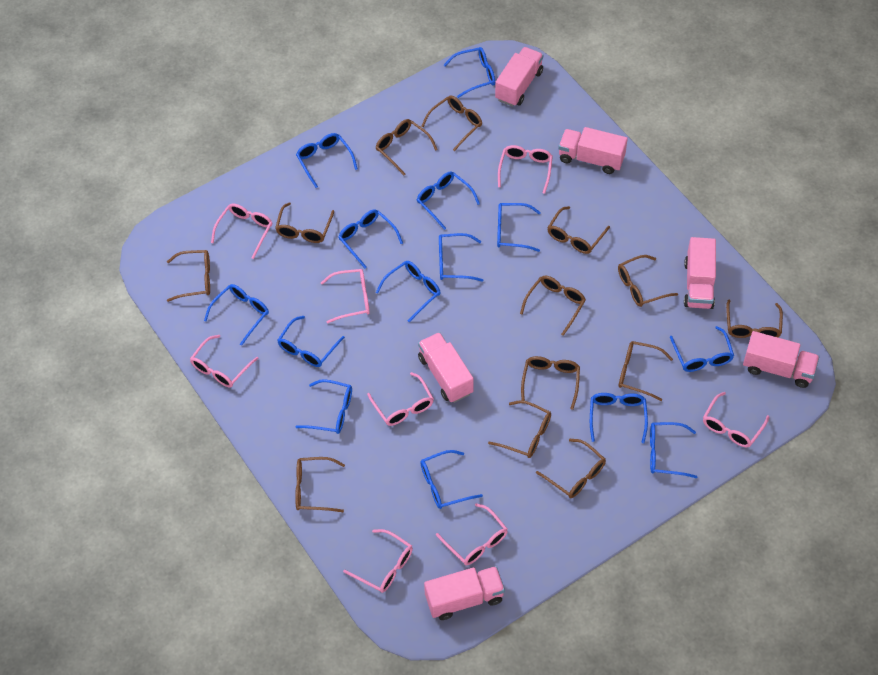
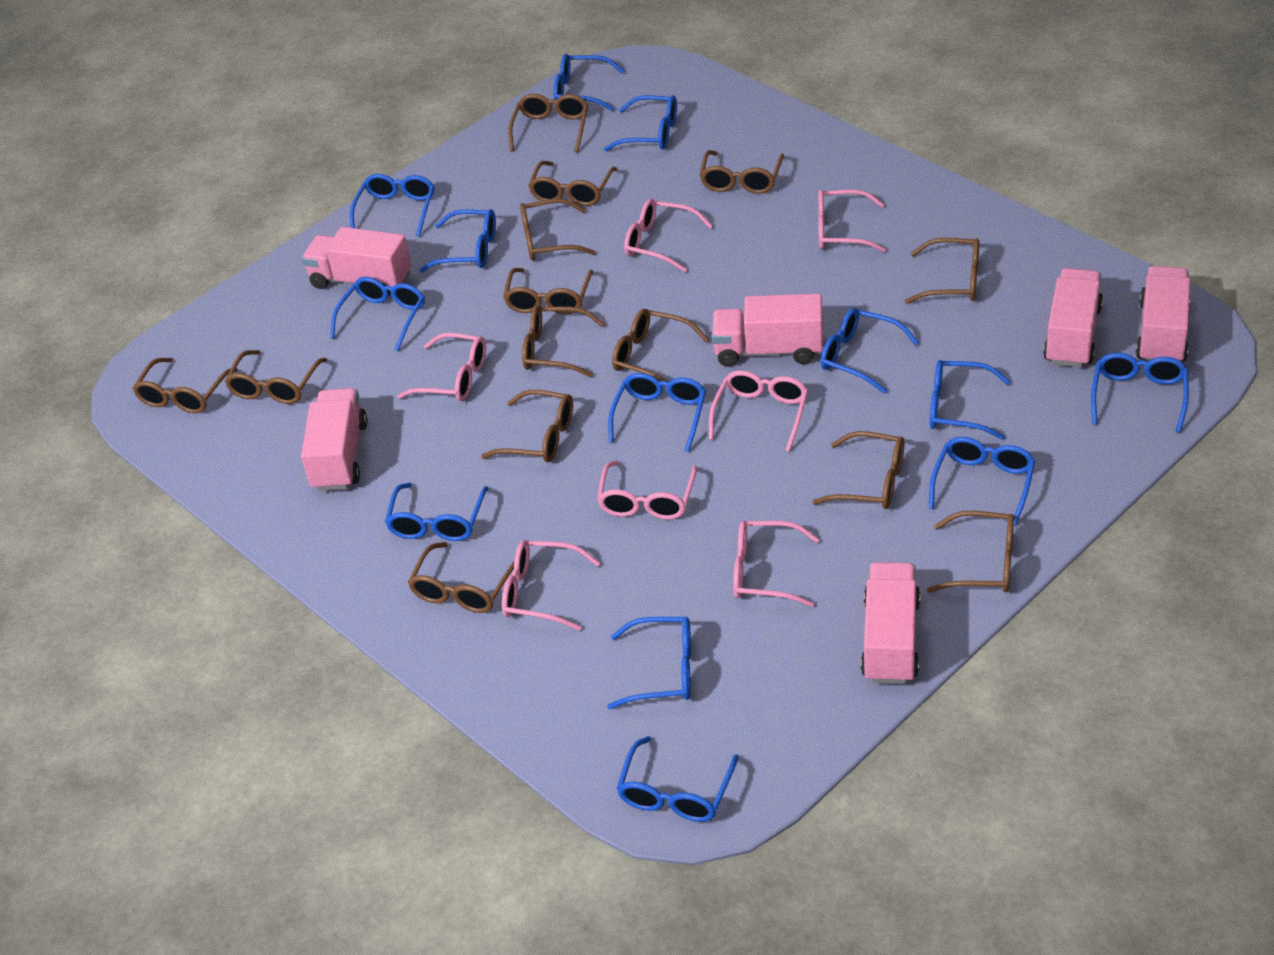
blue glasses: [204,284,269,346] [277,316,345,367] [296,133,358,188] [296,379,352,434] [338,209,403,269] [376,261,441,322] [417,172,480,230] [420,450,483,509] [439,233,483,282] [444,47,495,98] [497,203,541,252] [590,393,648,443] [650,422,697,478] [670,326,734,372] = 14 -> [330,277,425,351] [350,174,435,237] [385,483,488,541] [420,209,496,272] [554,54,625,111] [604,95,677,151] [607,617,691,709] [608,373,706,452] [616,736,739,822] [821,308,919,394] [929,437,1035,526] [930,360,1011,440] [1091,353,1189,432] = 13
brown glasses: [167,250,210,302] [275,202,334,243] [295,457,345,512] [375,119,438,175] [422,96,482,151] [488,400,551,458] [520,276,586,336] [521,356,580,410] [536,439,606,498] [547,206,610,254] [618,255,678,307] [618,341,673,401] [726,299,783,338] = 13 -> [132,358,238,413] [225,350,327,404] [408,542,514,613] [481,390,573,462] [503,268,593,314] [508,94,588,152] [520,198,596,260] [522,306,605,377] [528,161,617,206] [612,309,709,382] [700,150,784,194] [812,431,904,509] [905,238,979,304] [927,511,1014,593] = 14
pink glasses: [190,335,259,387] [211,203,273,259] [321,269,370,324] [343,529,413,593] [367,372,434,426] [436,503,508,565] [498,145,553,194] [703,392,769,447] = 8 -> [397,333,486,401] [502,540,600,630] [597,461,697,520] [624,199,713,272] [709,370,808,452] [733,521,820,607] [818,189,887,252] = 7

